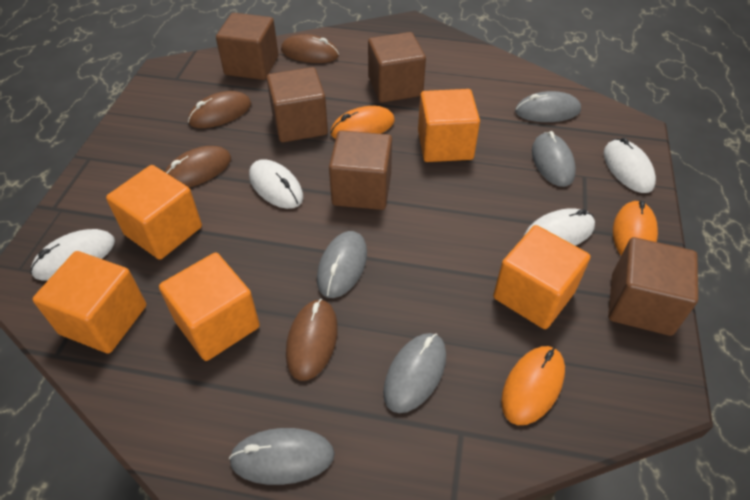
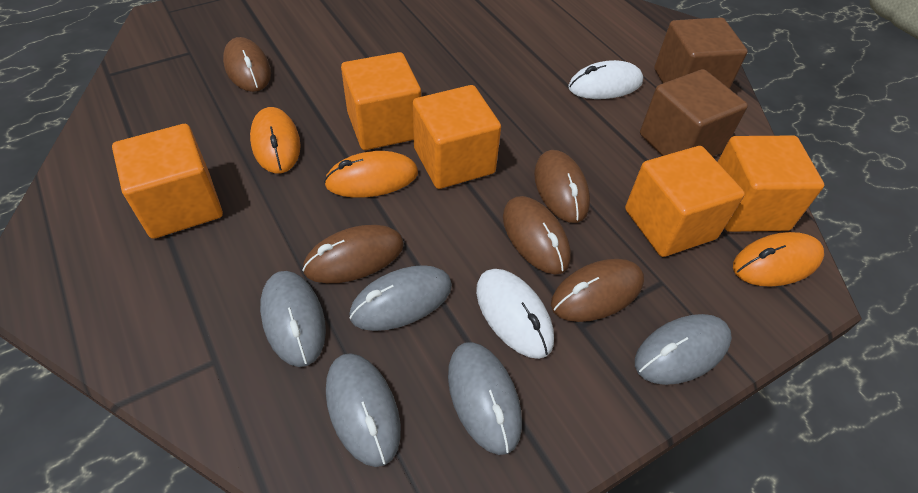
brown cube: [216,13,278,80] [266,67,328,142] [329,130,392,210] [368,32,426,103] [608,237,698,336] = 5 -> [640,69,748,157] [654,17,748,89] = 2
brown mouse: [165,146,231,187] [188,91,251,128] [281,34,339,63] [286,299,338,381] = 4 -> [223,37,271,92] [302,225,404,283] [503,196,571,274] [534,150,590,223] [551,259,644,322] = 5
white mouse: [30,229,115,281] [249,159,303,209] [524,208,595,246] [604,138,656,193] = 4 -> [476,269,554,359] [568,60,643,99] = 2

